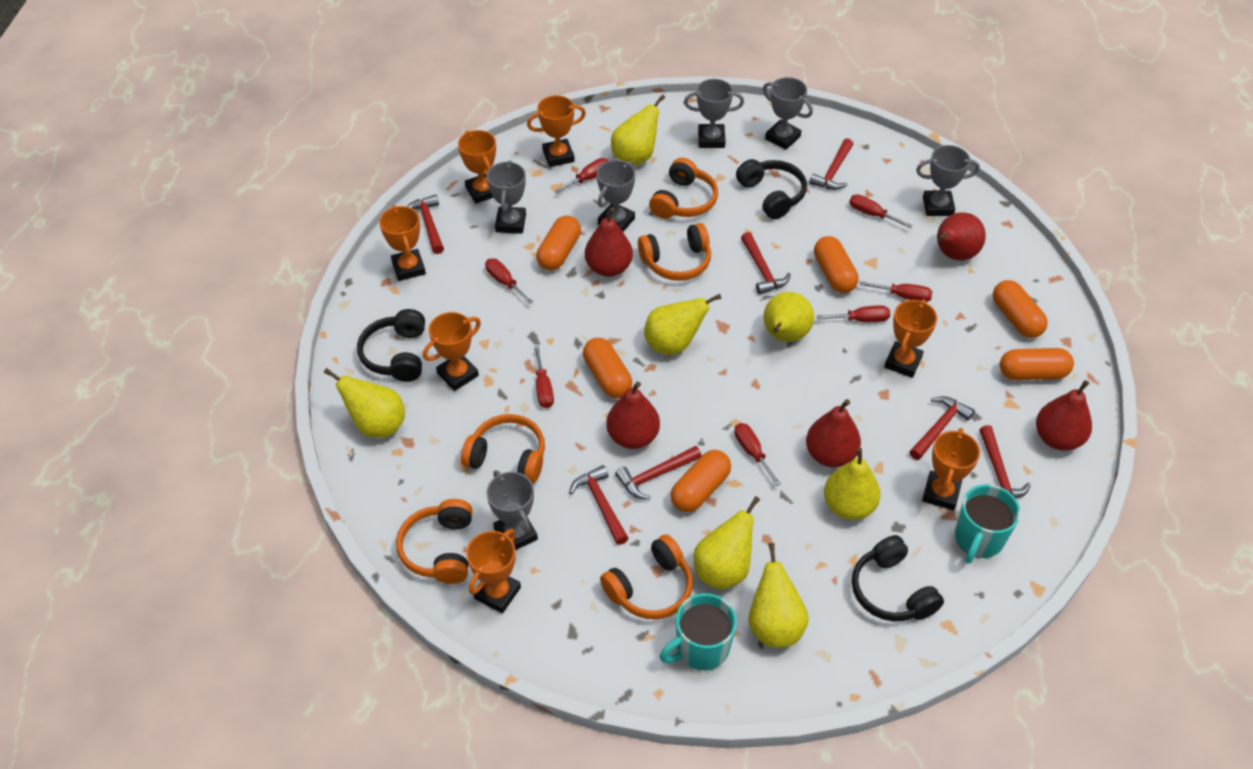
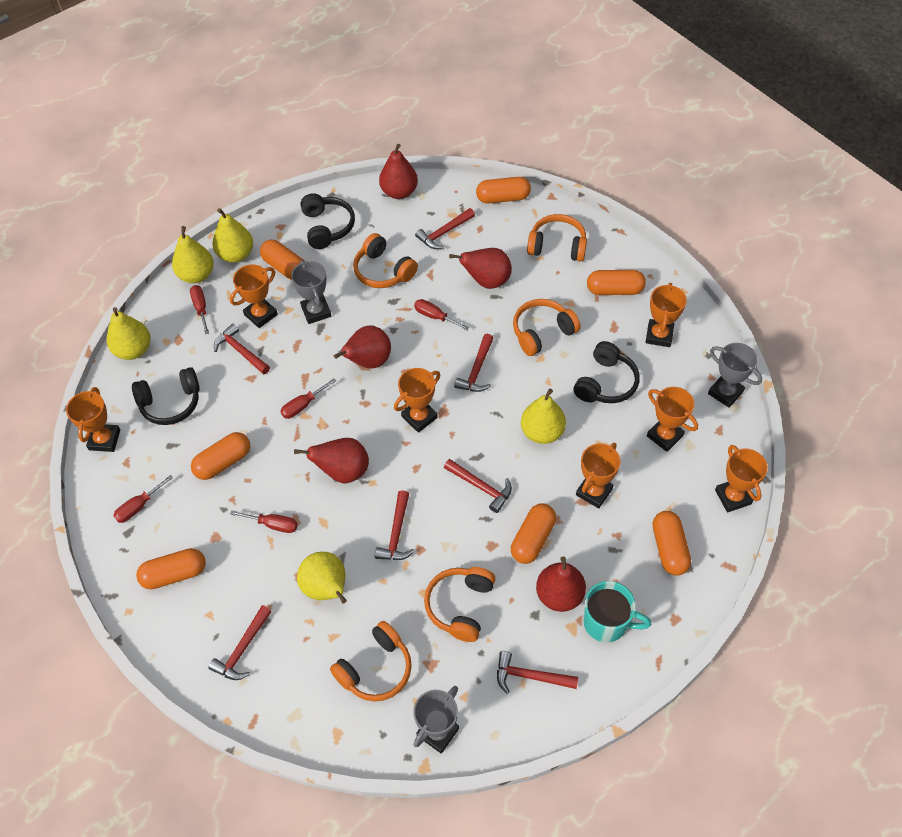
grey trophy: [487,160,526,234] [487,470,538,550] [597,160,635,232] [684,79,744,148] [763,77,813,150] [916,145,980,216] = 6 -> [291,260,331,324] [413,686,459,754] [708,343,762,408] = 3
orange capsule: [536,215,581,270] [583,338,632,398] [671,450,731,512] [814,236,859,293] [993,280,1048,338] [1000,348,1074,380] = 6 -> [136,548,206,589] [191,432,250,480] [260,240,305,280] [476,177,531,204] [511,503,556,564] [587,270,646,295] [653,511,691,576] = 7
red screwdriver: [485,258,533,304] [534,346,554,408] [554,158,608,194] [734,423,781,486] [817,305,890,322] [849,194,913,229] [859,281,932,302] = 7 -> [113,475,173,523] [190,285,209,334] [230,510,298,533] [280,378,336,419] [414,299,469,330] = 5
turquoise mug: [660,593,737,670] [955,484,1021,564] = 2 -> [583,581,651,643] = 1
yellow pear: [324,368,405,438] [611,94,665,166] [644,294,722,354] [694,496,760,590] [748,543,809,648] [764,292,814,342] [824,448,881,520] = 7 -> [107,307,150,360] [172,226,214,283] [212,208,253,263] [297,552,347,604] [521,389,566,444] = 5

